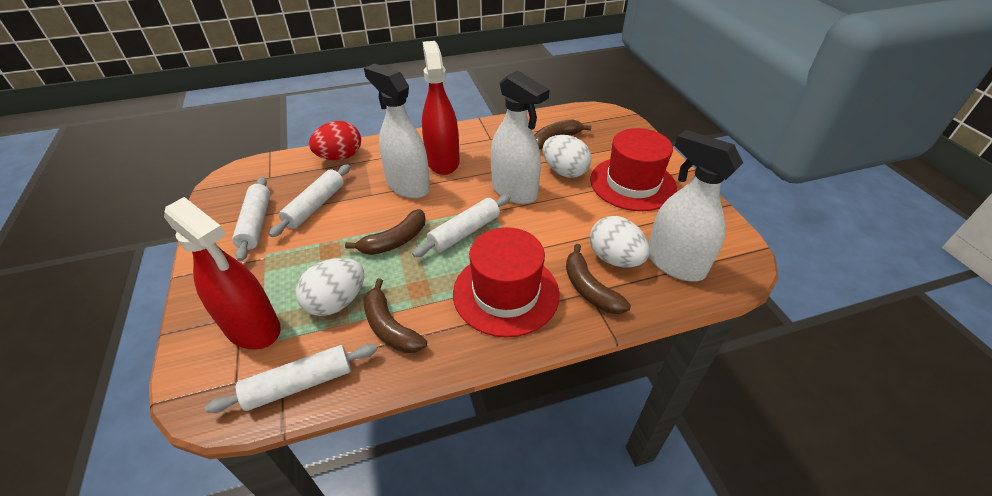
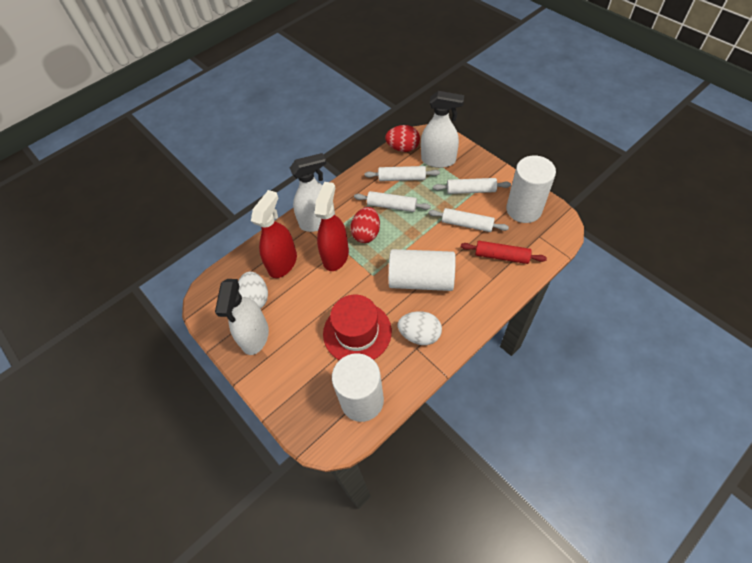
brown banana: [345,209,425,255] [363,278,427,353] [534,119,591,149] [566,244,631,314] = 4 -> none = 0
red egg: [309,121,361,160] = 1 -> [350,207,380,243] [385,125,420,152] = 2
red hat: [453,227,560,337] [590,128,677,211] = 2 -> [323,295,392,360] = 1
red rolling pin: none = 0 -> [461,241,547,264] = 1
white cylinder: none = 0 -> [332,353,384,422] [388,249,456,291] [506,156,556,223] = 3
white egg: [295,258,364,316] [543,135,592,178] [590,216,650,268] = 3 -> [238,272,268,309] [398,311,442,345] = 2

